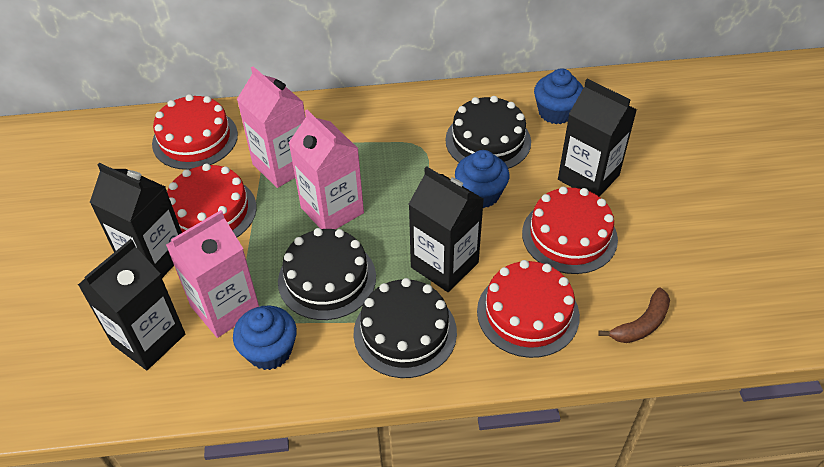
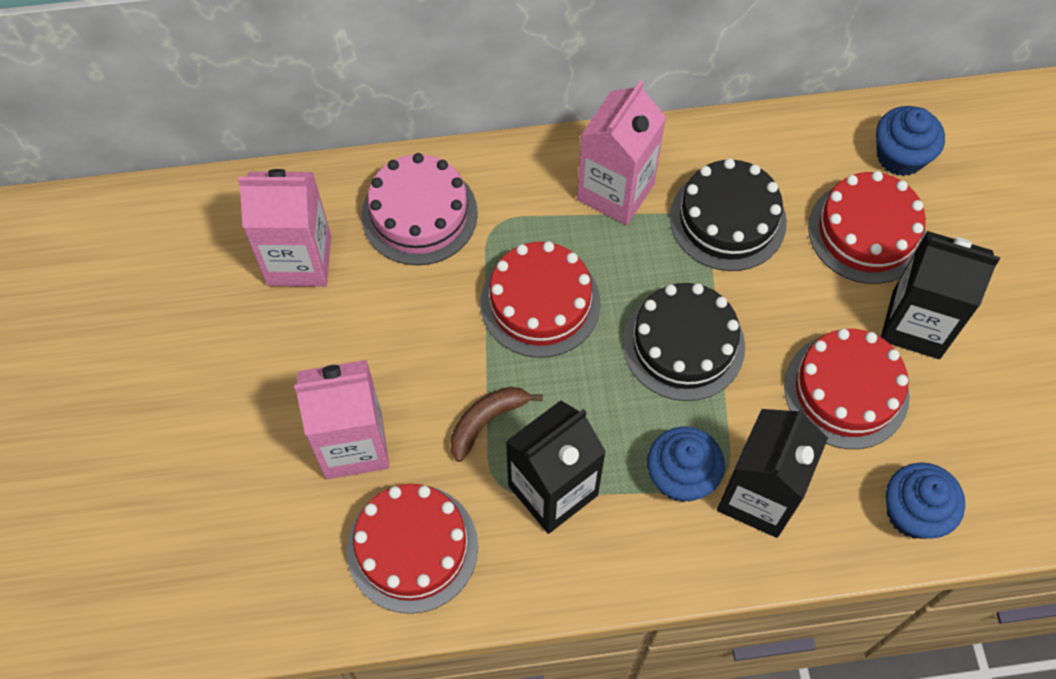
black cake: [278,228,376,320] [354,278,457,378] [445,96,531,169] = 3 -> [623,283,745,401] [670,158,787,271] = 2
black carton: [78,239,185,370] [89,163,182,278] [409,166,484,292] [558,79,637,197] = 4 -> [505,400,606,534] [717,407,828,538] [881,231,1000,359] = 3
pink cake: none = 0 -> [361,153,478,265] = 1

